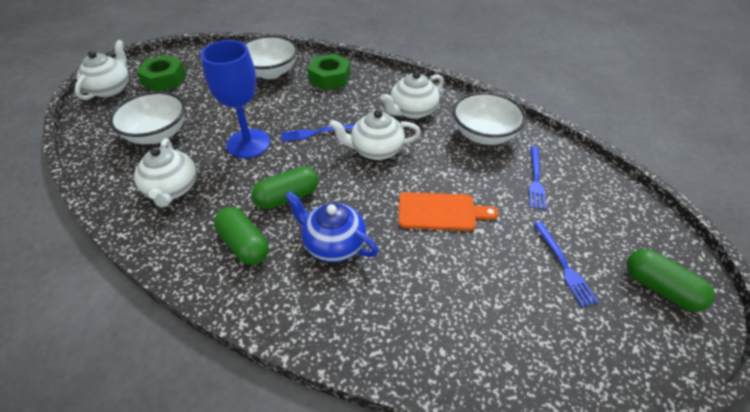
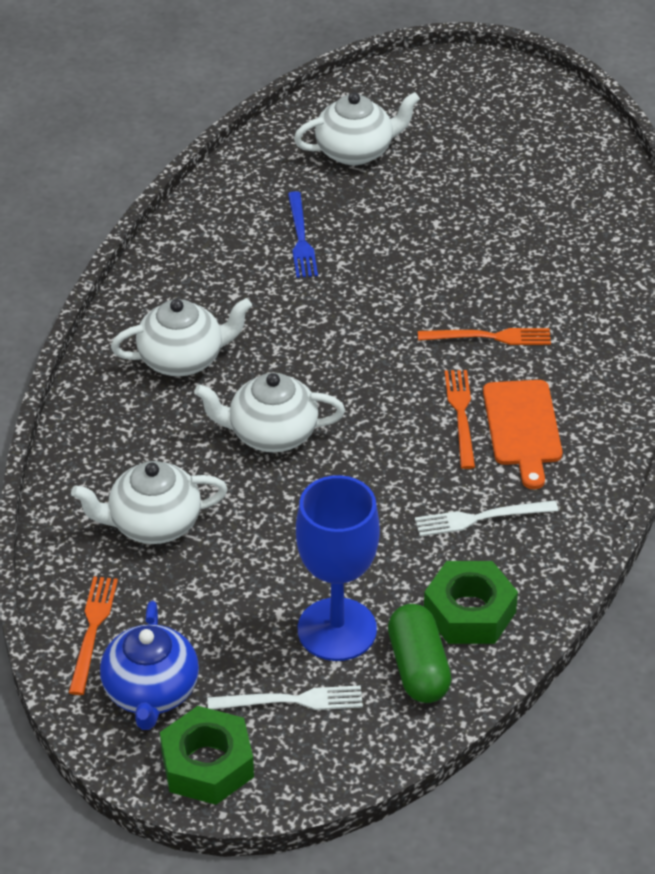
blue fork: [281,124,355,142] [529,146,546,210] [534,221,598,307] = 3 -> [288,191,318,278] = 1
green capsule: [214,207,269,265] [252,166,318,209] [626,249,715,312] = 3 -> [388,604,451,703] = 1
orange fork: none = 0 -> [69,577,118,695] [418,328,551,345] [445,370,475,469] = 3
white bowl: [109,91,185,144] [243,35,298,79] [453,92,526,145] = 3 -> none = 0
white fork: none = 0 -> [207,685,363,710] [415,500,558,537] = 2

